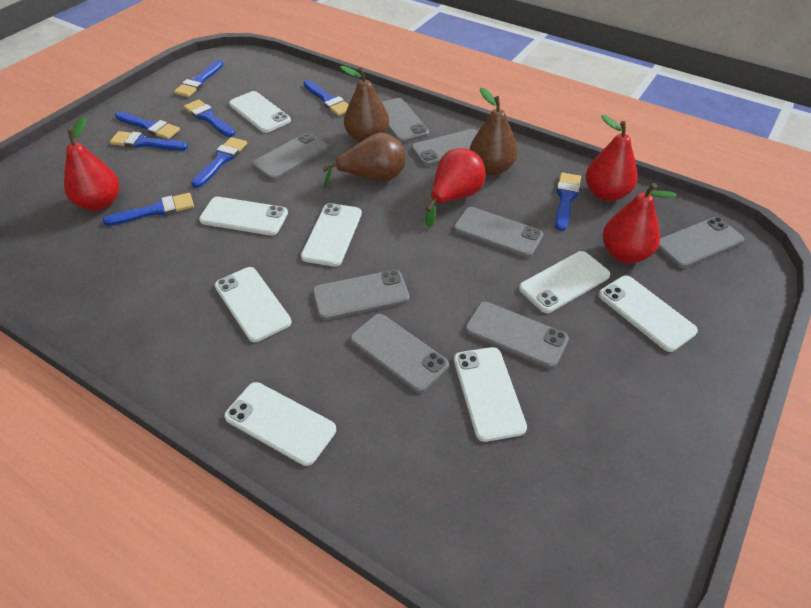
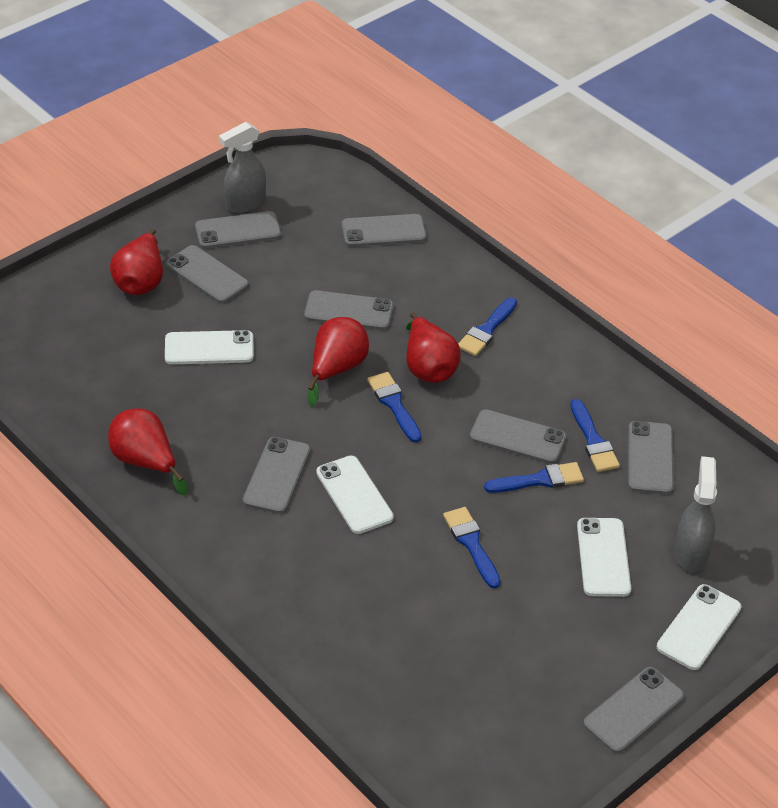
blue brush: [103,193,194,226] [110,131,188,151] [115,111,180,139] [174,60,224,97] [184,99,235,137] [191,137,247,188] [303,80,349,116] [555,172,581,231] = 8 -> [367,372,422,443] [443,507,501,589] [458,298,517,356] [484,462,584,493] [570,399,620,472] = 5
brown pear: [322,132,405,188] [340,66,389,142] [470,88,518,175] = 3 -> none = 0
grey spray bottle: none = 0 -> [219,122,266,213] [674,456,717,572] = 2
white phone: [199,197,288,236] [215,267,292,342] [224,382,336,466] [229,91,291,133] [301,203,362,267] [454,347,527,442] [519,251,610,313] [599,275,698,352] = 8 -> [165,330,254,364] [316,456,394,534] [577,518,631,597] [657,584,741,670] = 4

